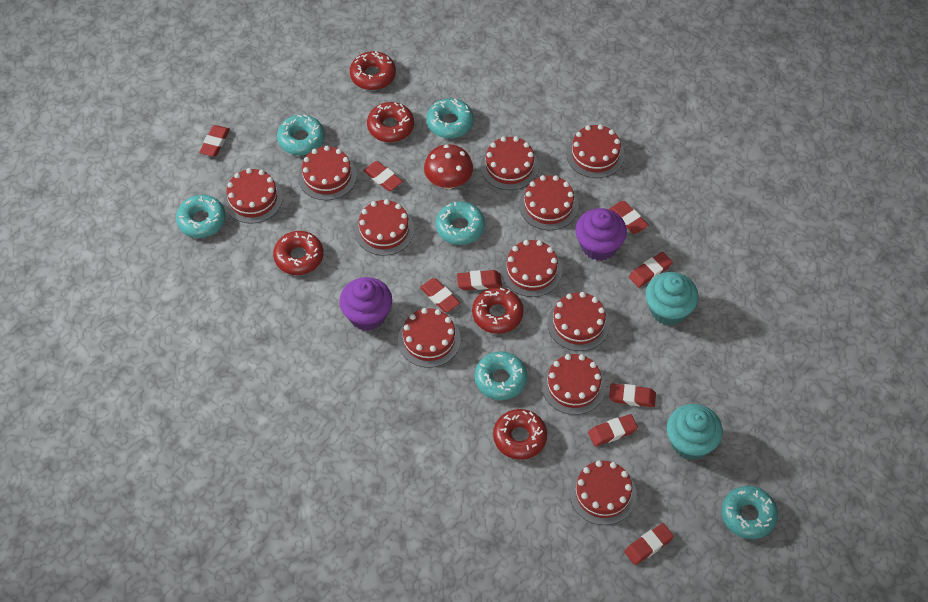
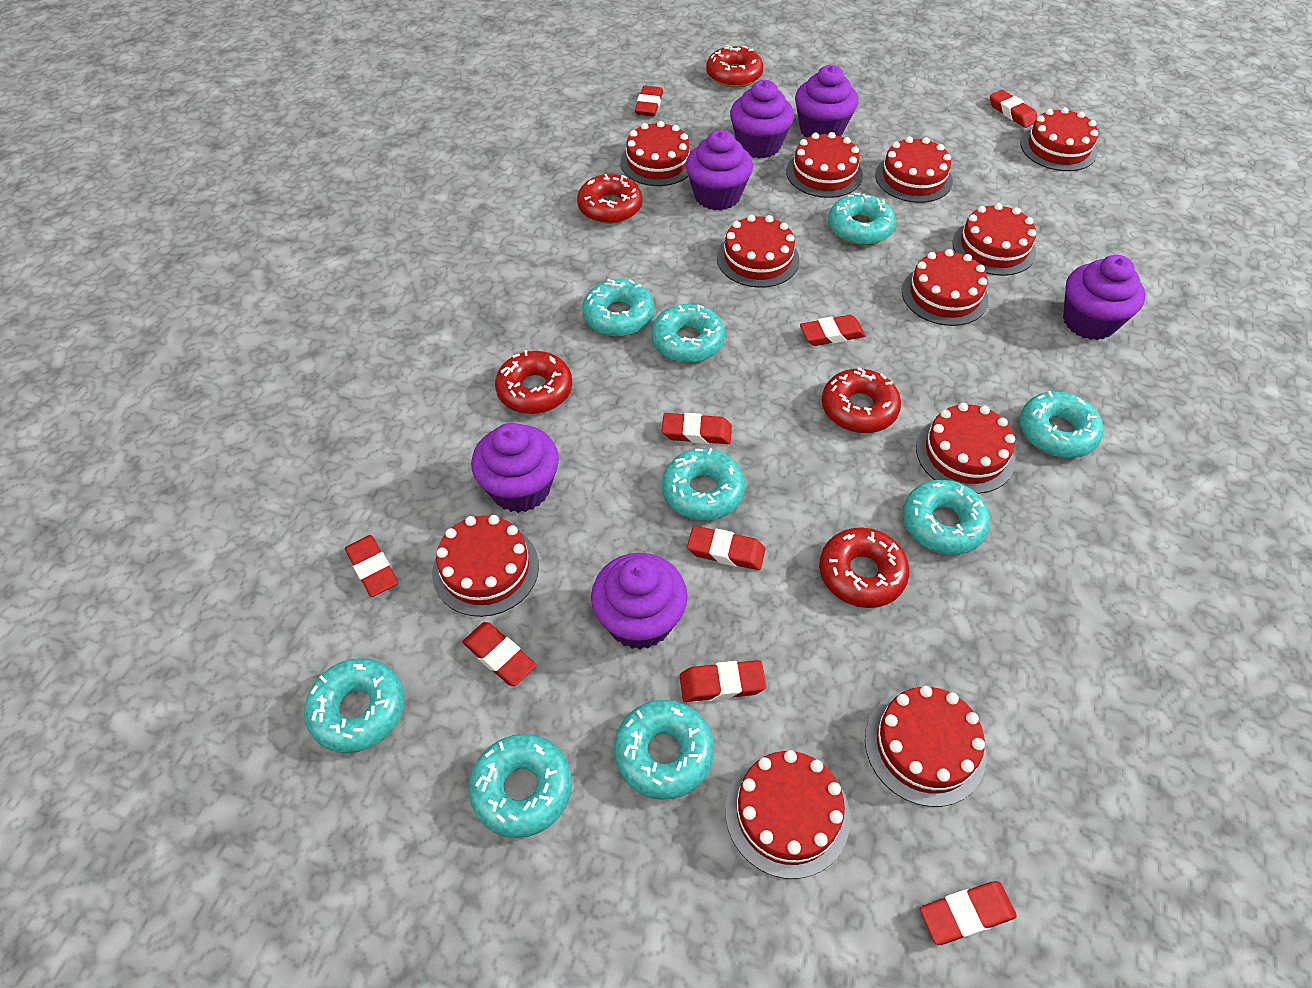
purple cupcake: [339,277,392,331] [575,208,627,261] = 2 -> [471,423,559,513] [591,553,688,649] [686,130,753,211] [730,80,794,159] [795,65,858,137] [1063,255,1145,340] = 6
red mushroom: [424,144,473,189] = 1 -> none = 0
turquoise cupcake: [645,272,699,326] [667,404,723,460] = 2 -> none = 0
turquoise donut: [176,195,226,238] [277,114,325,155] [426,98,474,138] [436,201,485,245] [475,352,527,400] [721,486,778,539] = 6 -> [304,658,405,753] [469,734,572,838] [582,279,655,337] [614,700,714,800] [651,304,725,363] [662,448,745,521] [828,193,896,245] [902,480,990,555] [1020,391,1103,458] = 9

